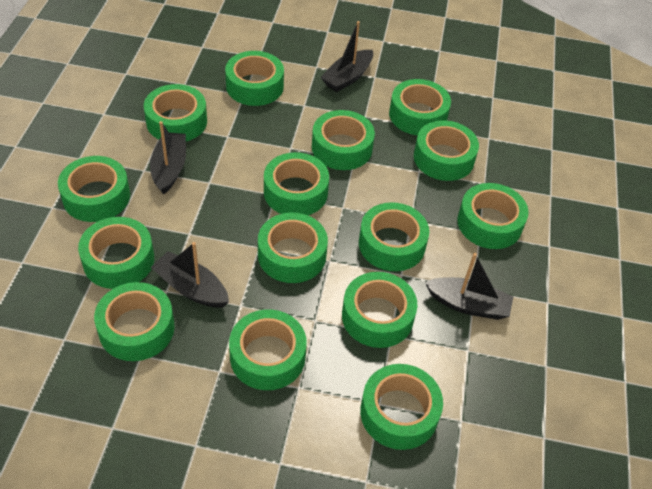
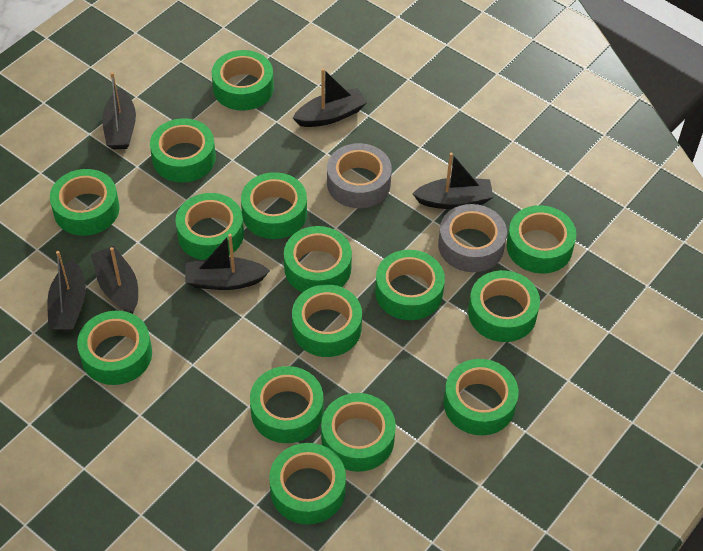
black boat: [150,121,186,195] [151,242,229,308] [321,21,373,92] [425,253,514,320] = 4 -> [47,251,86,331] [91,246,138,314] [102,72,136,150] [185,234,270,290] [293,68,367,127] [412,153,494,209] = 6
grey tape: none = 0 -> [327,143,392,208] [438,204,507,272] = 2

